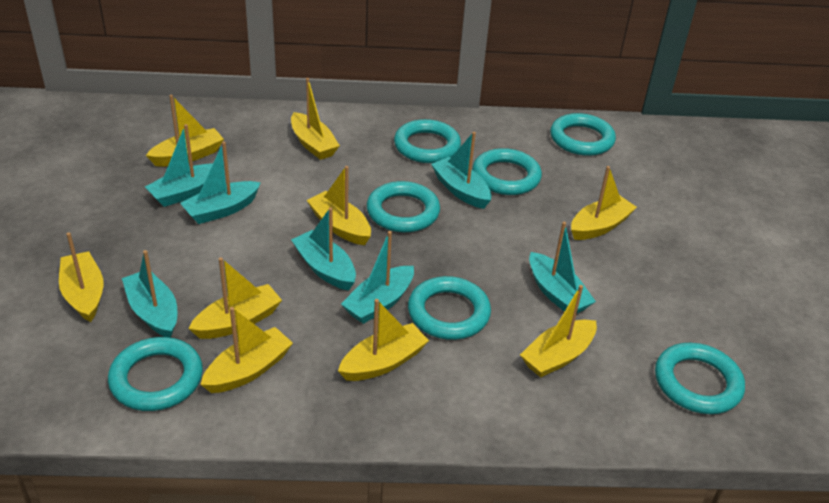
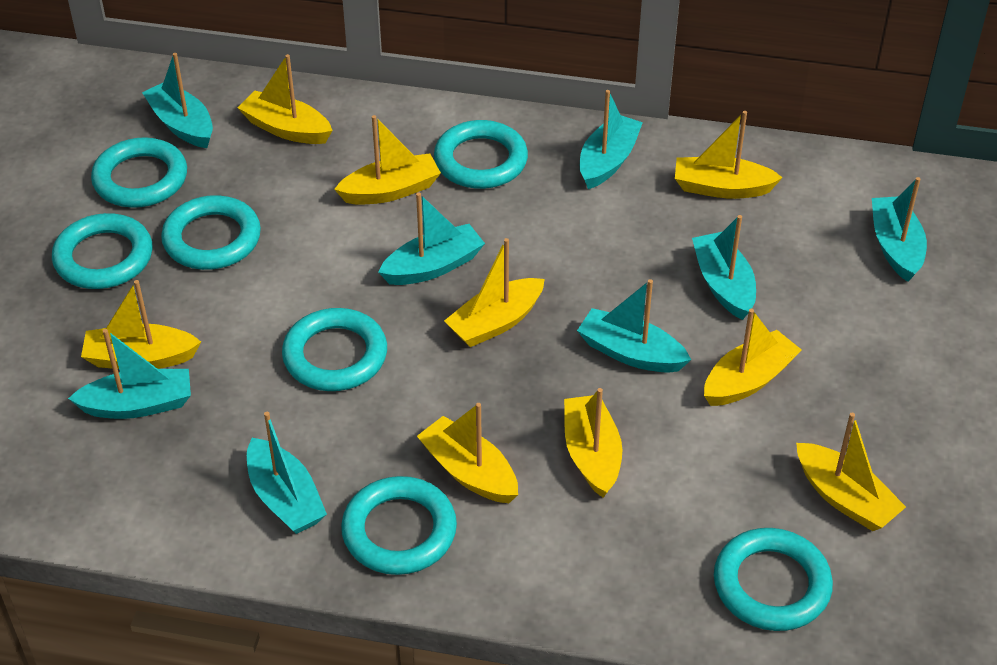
turquoise boat: [122,250,177,338] [145,124,213,207] [180,141,261,224] [291,207,356,291] [341,231,414,324] [431,132,492,209] [529,222,596,313] = 7 -> [68,329,191,419] [142,53,213,148] [247,412,327,534] [378,192,485,285] [577,279,691,373] [580,90,643,189] [692,215,756,320] [872,177,927,282] = 8

